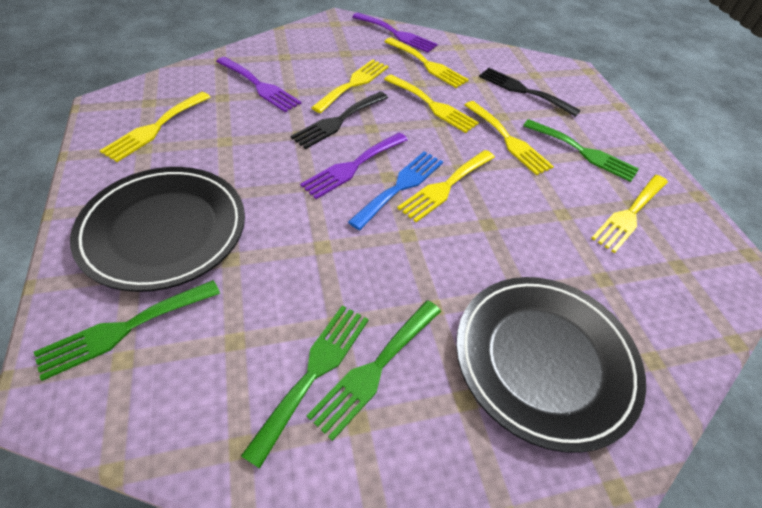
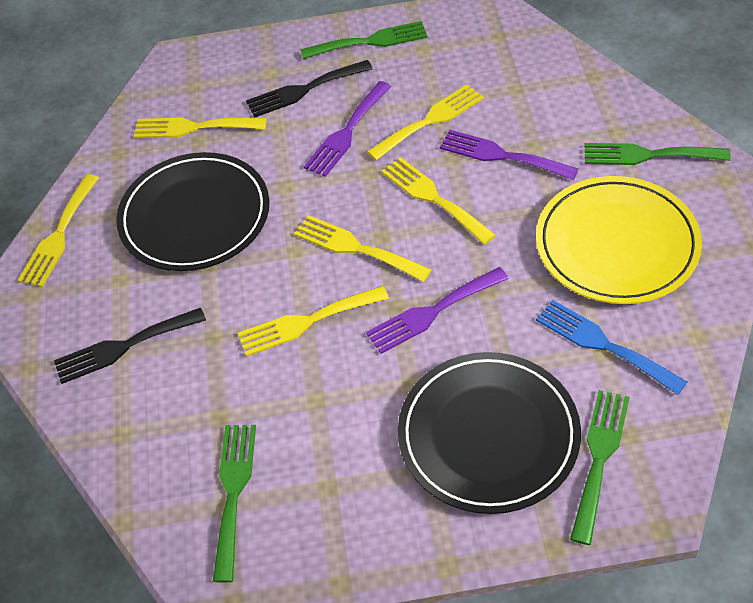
yellow fork: [99,92,211,162] [311,59,388,113] [384,38,469,88] [384,74,479,133] [397,150,495,222] [465,101,554,175] [591,175,668,253] = 7 -> [18,174,99,287] [134,117,267,138] [238,286,389,357] [294,215,432,282] [367,84,484,160] [381,157,496,245] = 6
yellow plate: none = 0 -> [536,176,702,304] = 1

